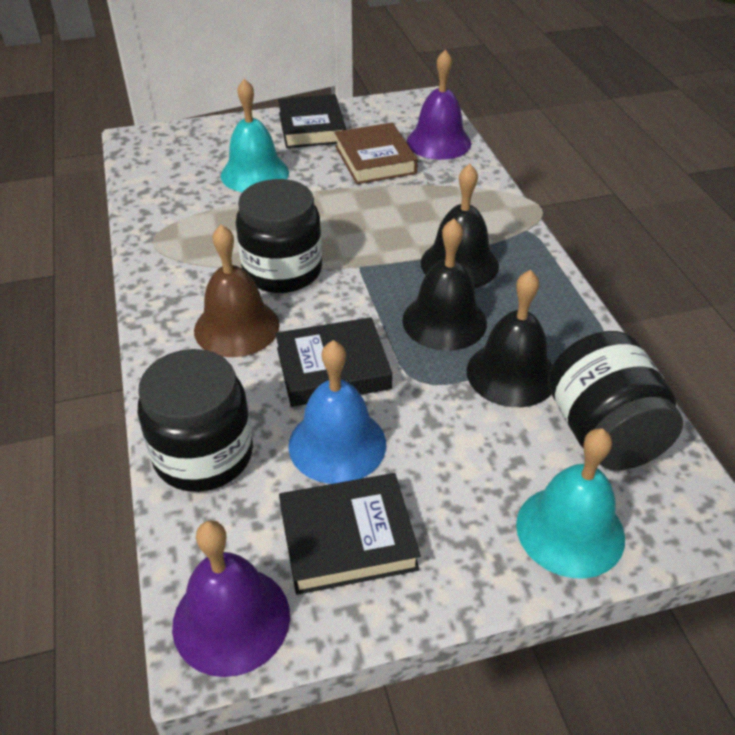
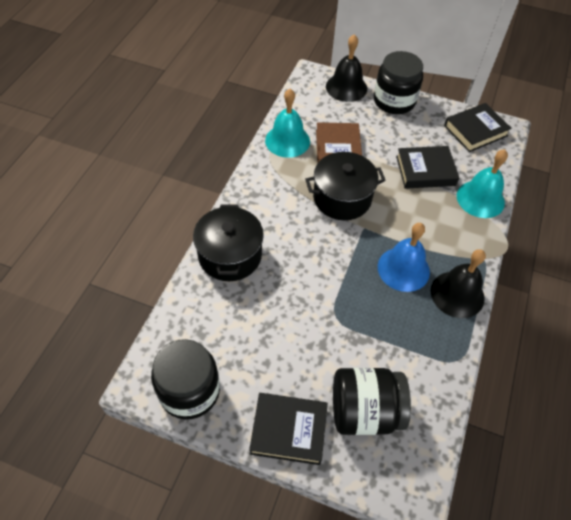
black bell: [402,219,487,351] [421,164,499,288] [467,270,553,407] = 3 -> [326,34,367,102] [431,249,486,318] = 2
black pot: none = 0 -> [193,204,264,281] [305,152,386,220] = 2
brown bell: [194,225,280,357] = 1 -> none = 0
purple bell: [172,520,290,677] [407,50,471,160] = 2 -> none = 0

